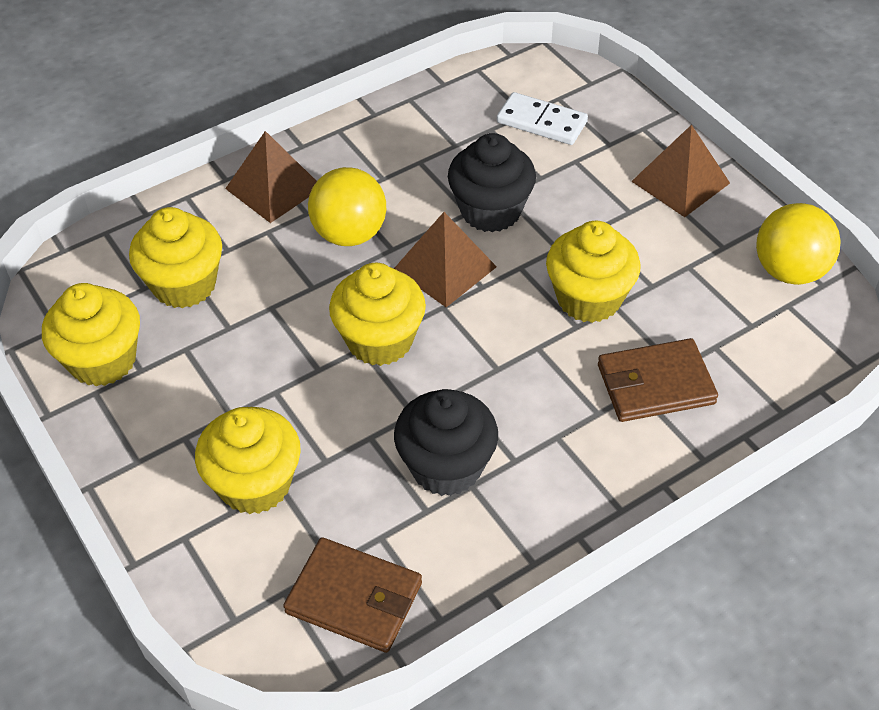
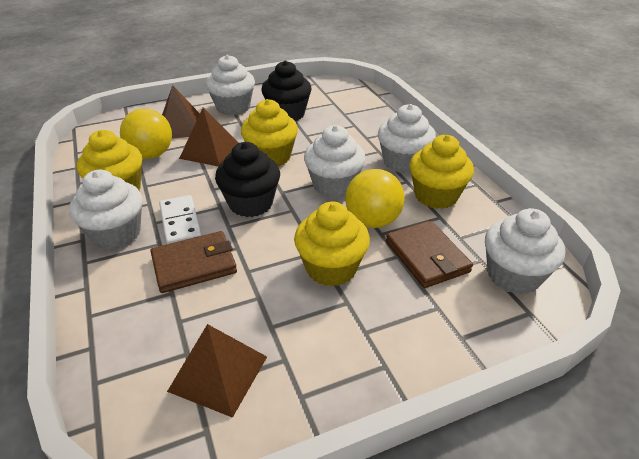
white cupcake: none = 0 -> [69,170,143,250] [206,55,255,116] [304,125,366,198] [378,104,436,173] [485,208,565,295] = 5
yellow cupcake: [42,283,140,386] [129,207,222,308] [195,407,301,514] [329,263,426,366] [546,221,641,323] = 5 -> [77,130,142,190] [241,99,298,166] [294,201,370,287] [410,135,474,209] = 4

